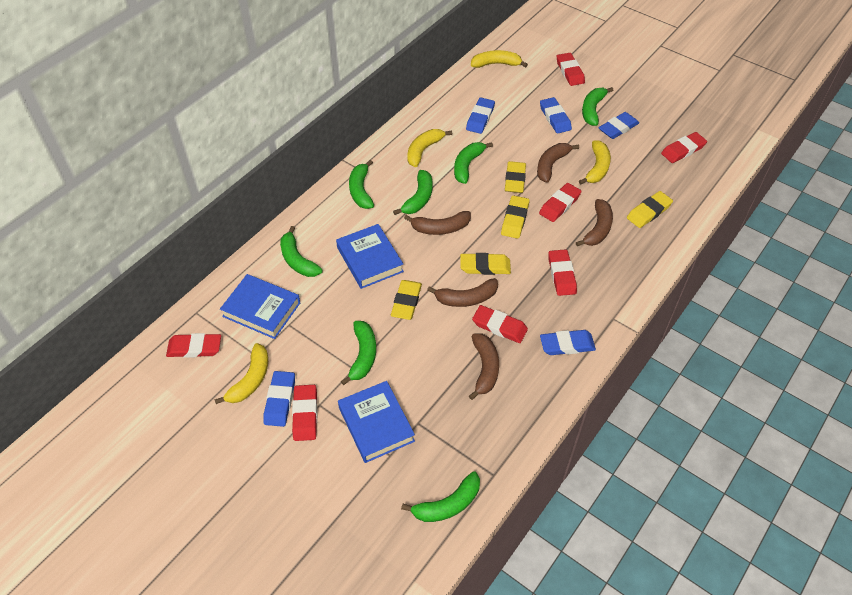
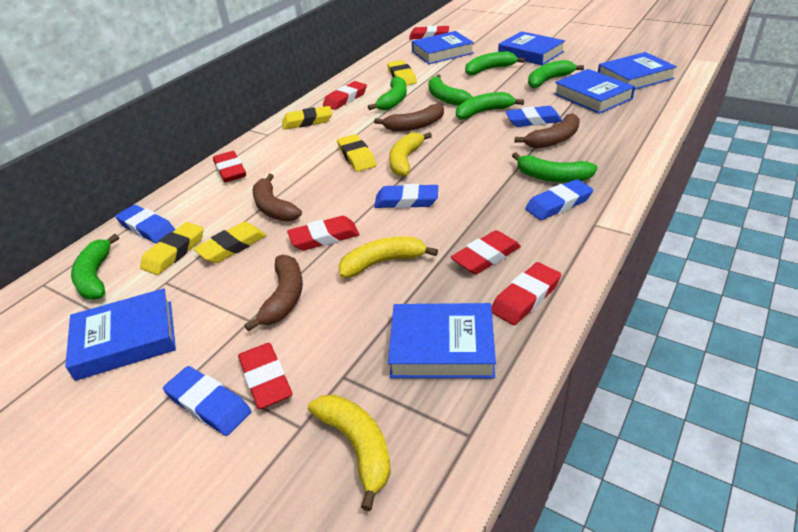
blue book: [220,274,300,339] [336,224,404,289] [338,381,415,463] = 3 -> [65,288,176,381] [388,303,496,378] [412,31,474,64] [498,31,565,65] [554,69,635,114] [598,52,677,90] = 6
brown banana: [404,211,471,235] [427,278,498,307] [469,333,499,400] [537,143,579,183] [576,199,613,246] = 5 -> [244,255,303,331] [253,174,302,222] [374,104,444,132] [514,113,580,149] = 4
yellow banana: [214,343,268,404] [407,129,452,167] [471,50,528,68] [579,140,611,185] = 4 -> [308,394,391,511] [338,236,438,278] [389,132,432,177] = 3

